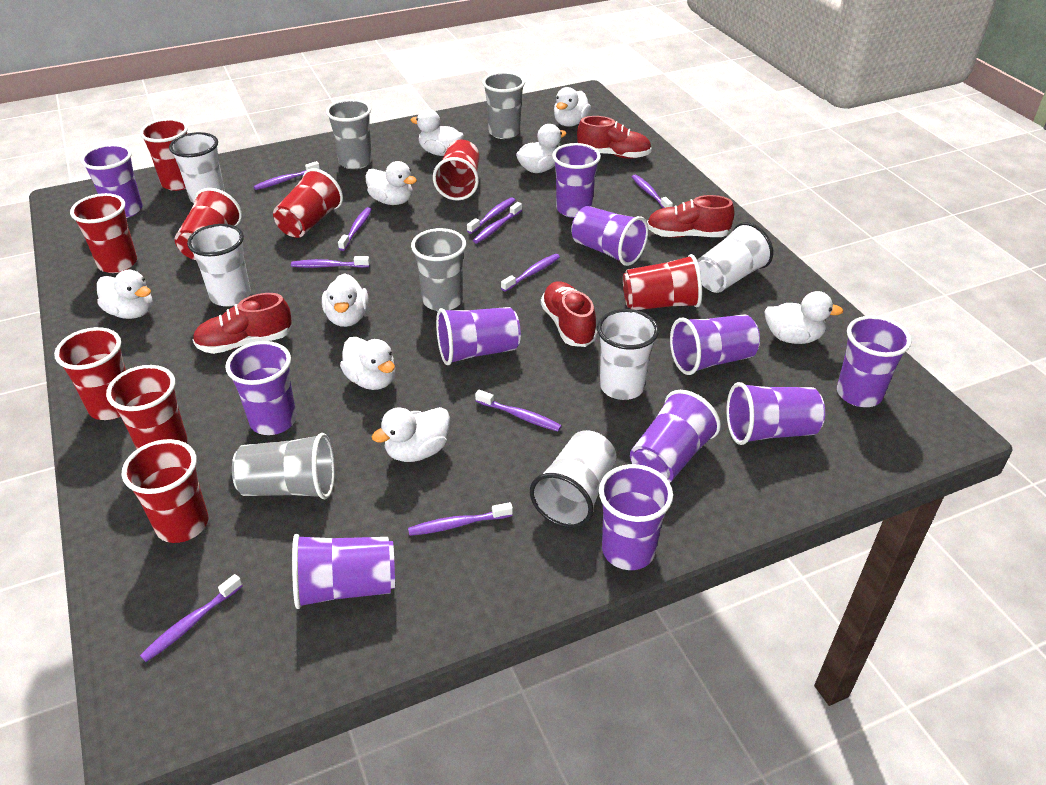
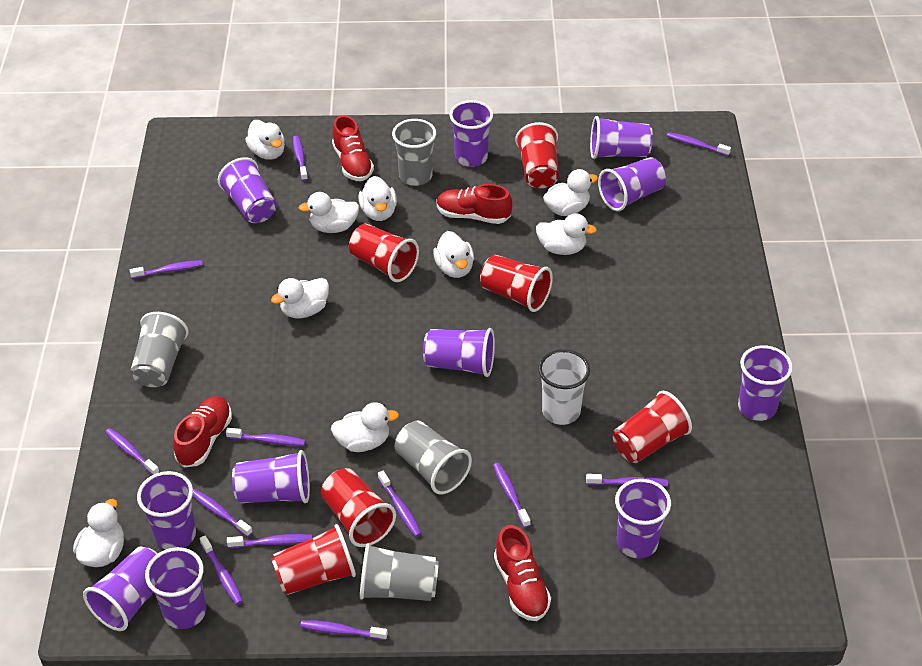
purple toothbrush: [140,574,243,662] [254,161,320,190] [291,256,370,268] [338,207,372,251] [408,502,513,536] [467,197,515,234] [473,202,522,244] [475,390,562,432] [501,254,560,292] [632,175,673,208] = 10 -> [105,428,160,475] [130,260,203,279] [193,489,253,537] [200,535,243,605] [226,428,305,446] [227,534,312,548] [293,136,308,181] [300,620,388,640] [378,471,422,537] [493,463,531,528] [586,474,668,486] [667,132,731,156] = 12
red cup: [54,327,126,420] [70,193,137,273] [106,365,187,449] [122,439,208,543] [140,118,188,191] [175,188,242,260] [273,168,343,238] [433,140,480,201] [623,254,702,310] = 9 -> [271,524,356,595] [321,468,396,547] [349,224,419,282] [480,255,553,312] [515,122,559,188] [613,391,692,463] = 6
white cup: [169,132,225,203] [187,224,251,307] [530,430,617,528] [597,309,659,400] [697,222,773,293] = 5 -> [538,349,590,425] = 1

